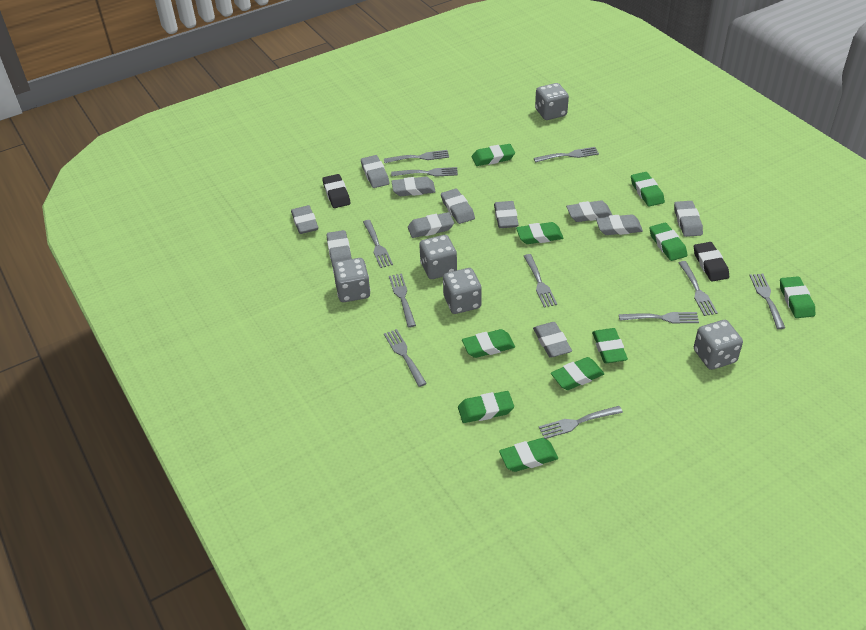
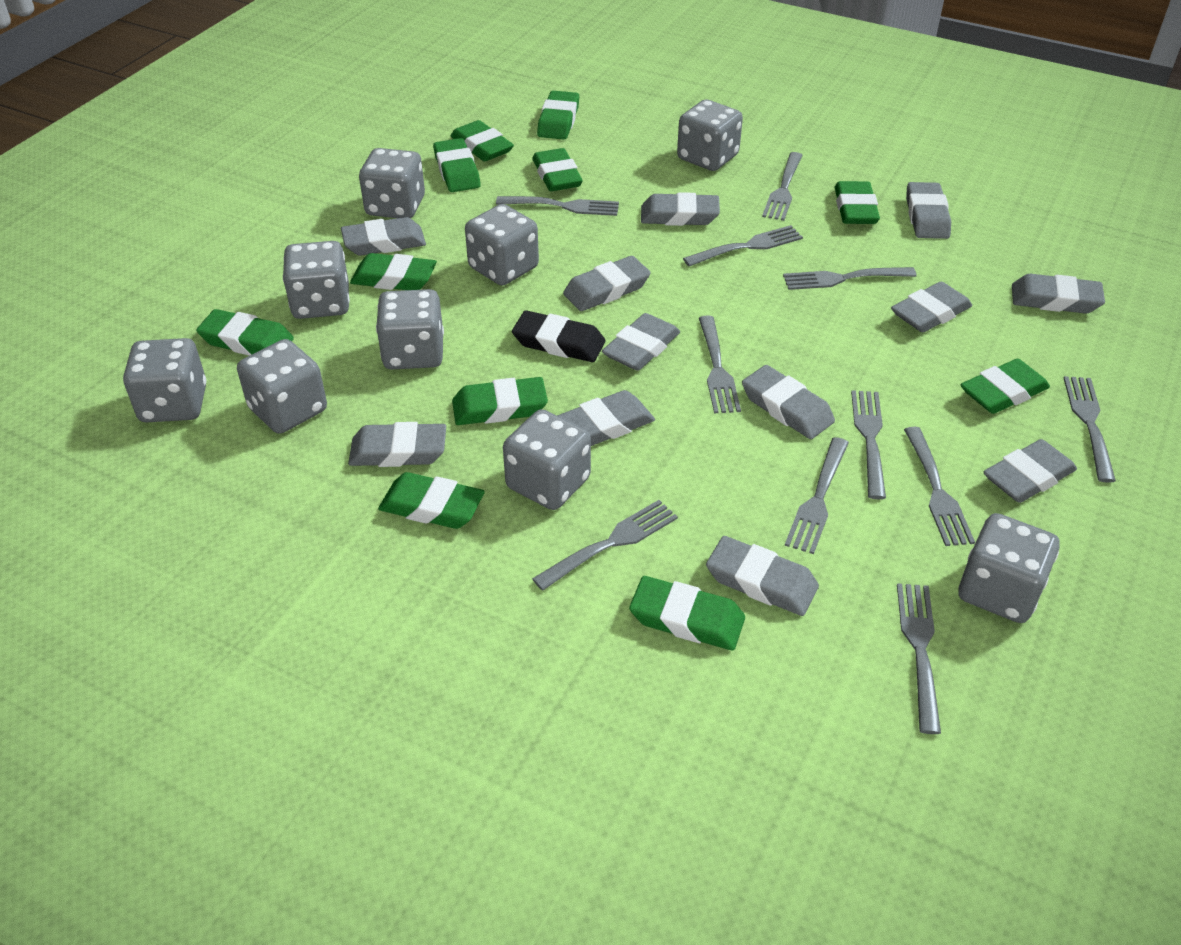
black eraser: [322,174,351,208] [694,242,729,281] = 2 -> [512,310,605,362] = 1
green eraser: [458,391,514,423] [462,329,515,358] [472,144,515,166] [499,438,558,472] [516,222,563,244] [551,357,604,390] [592,328,628,363] [631,172,665,207] [649,223,687,261] [780,276,815,318] = 10 -> [196,309,294,356] [350,253,437,290] [378,472,485,529] [433,138,481,192] [451,120,514,162] [452,377,548,425] [532,148,583,191] [537,91,579,139] [629,576,745,650] [835,181,880,224] [960,359,1050,414] = 11
grey dice: [333,258,370,302] [419,235,457,279] [443,268,482,314] [535,83,569,120] [694,320,743,370] = 5 -> [123,338,206,423] [237,339,327,434] [283,241,350,319] [359,148,425,218] [376,289,444,370] [465,204,539,286] [503,409,591,510] [677,99,743,171] [958,513,1060,623] = 9
grey eraser: [291,205,318,234] [326,230,352,267] [361,155,389,188] [391,177,436,196] [408,212,454,238] [441,188,475,224] [494,201,519,228] [533,322,572,358] [566,201,612,222] [596,214,643,235] [674,201,703,237] = 11 -> [341,217,426,256] [348,422,446,467] [557,390,655,446] [563,256,651,311] [602,313,680,371] [641,192,720,226] [706,536,819,616] [742,365,835,439] [891,282,972,332] [906,182,951,239] [984,439,1077,503] [1012,274,1105,314] = 12

